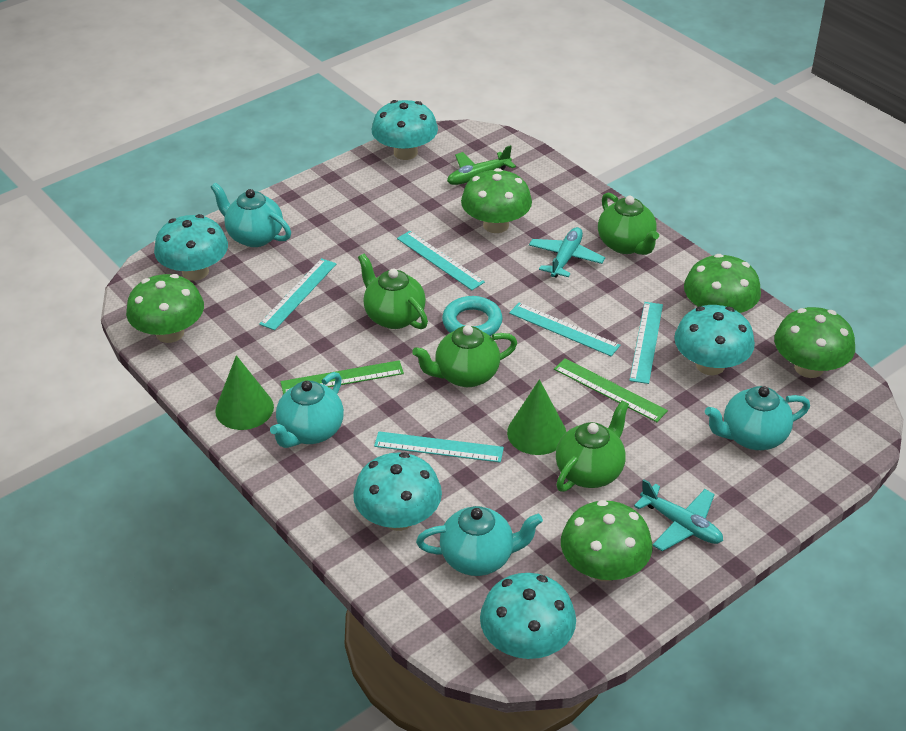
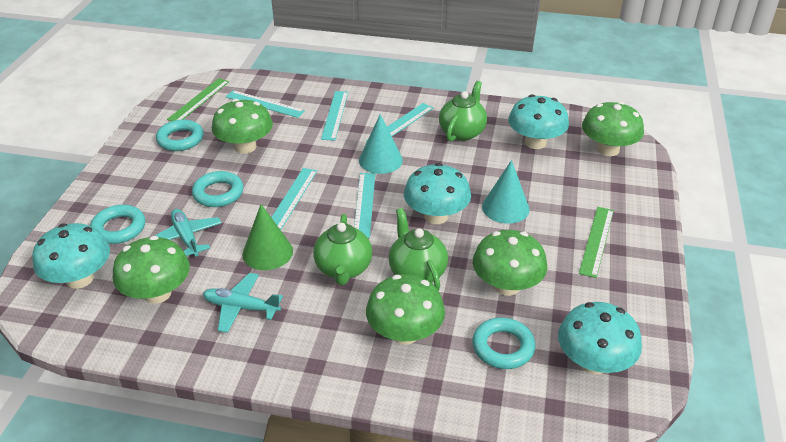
green cone: [215,355,274,430] [507,379,566,455] = 2 -> [242,204,293,270] = 1
green plane: [447,145,516,185] = 1 -> none = 0
green teapot: [358,254,428,329] [412,325,517,387] [556,401,629,492] [598,192,659,255] = 4 -> [313,214,372,285] [389,208,448,291] [439,81,487,142] = 3
turquoise cone: none = 0 -> [359,114,403,174] [482,160,530,224] = 2
turquoise mushroom: [154,214,228,281] [353,452,442,531] [372,100,438,160] [480,573,576,659] [674,305,755,375] = 5 -> [33,223,110,289] [404,163,471,224] [508,94,569,149] [558,302,642,375] = 4
turquoise ring: [442,296,503,336] = 1 -> [90,205,145,244] [156,120,204,151] [192,171,244,207] [472,317,536,369] = 4
turquoise teapot: [211,183,291,247] [270,372,344,448] [416,506,543,576] [705,386,810,450] = 4 -> none = 0

